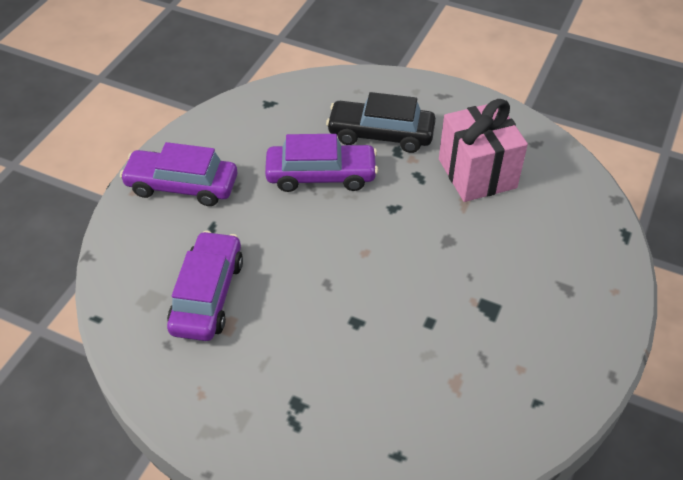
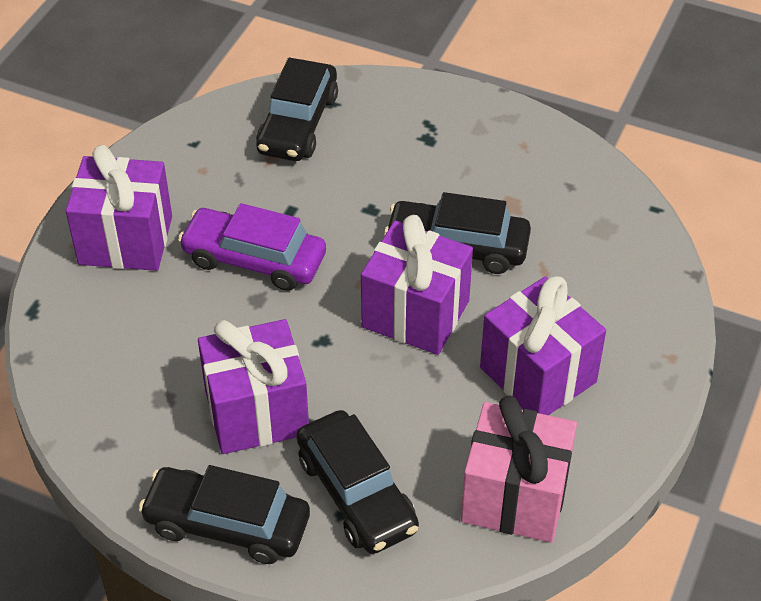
black car: [326,92,436,153] = 1 -> [139,465,310,564] [256,58,338,161] [296,410,419,554] [384,192,531,274] = 4
purple car: [120,142,237,206] [167,231,243,341] [265,134,378,192] = 3 -> [178,203,326,291] = 1
purple gift: none = 0 -> [66,145,172,271] [198,319,309,454] [361,215,473,355] [480,276,606,415] = 4

